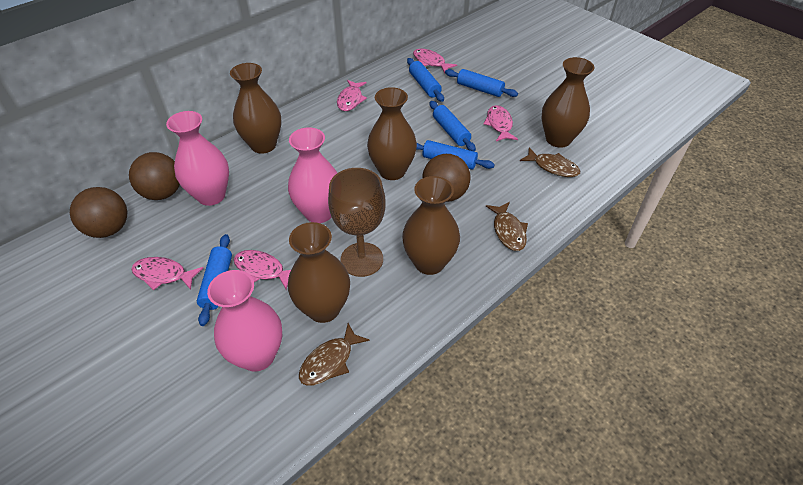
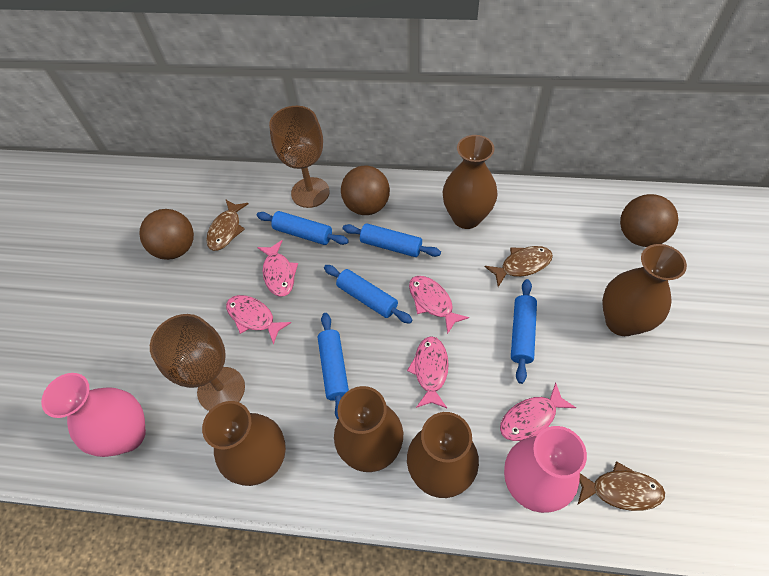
brown goblet: [328,168,386,277] = 1 -> [150,314,245,411] [269,106,330,208] = 2
pink vase: [166,111,229,206] [207,270,282,372] [288,127,337,223] = 3 -> [41,373,146,457] [504,426,587,513] = 2

